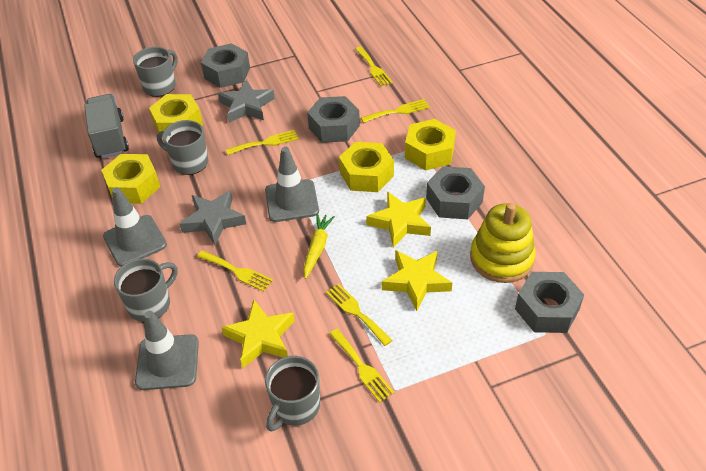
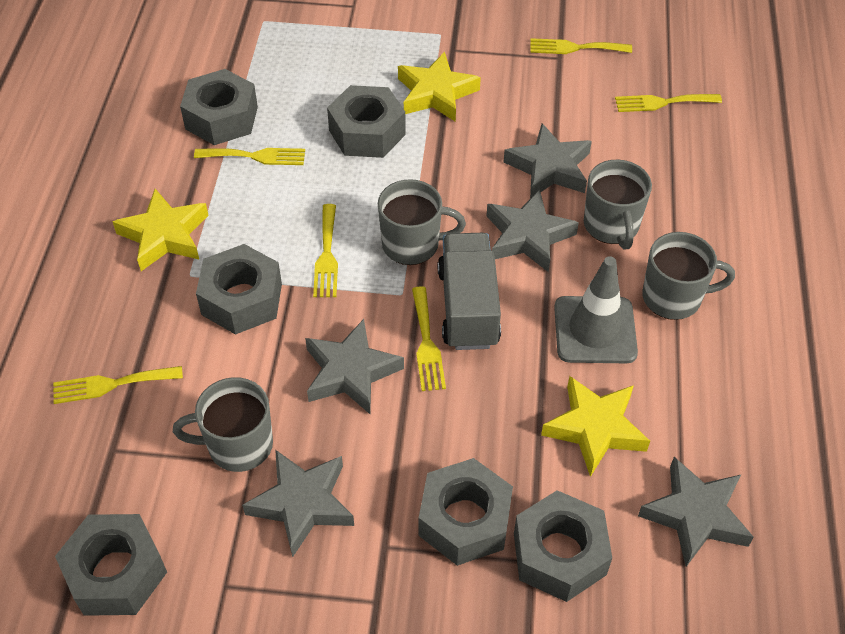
grey nut: [201,44,250,88] [307,96,360,143] [426,166,485,219] [515,272,584,333] = 4 -> [55,514,167,616] [180,69,258,145] [196,244,282,335] [327,85,406,158] [419,458,513,566] [514,490,612,602] = 6
grey star: [180,190,246,245] [218,80,275,123] = 2 -> [242,450,354,557] [305,319,404,414] [486,189,579,272] [504,123,592,198] [638,457,754,567] = 5
grey traffic cone: [103,187,167,267] [135,311,199,390] [265,147,319,222] = 3 -> [554,256,638,363] = 1
yellow carrot: [303,214,335,279] = 1 -> none = 0
yellow nut: [101,154,160,204] [149,94,203,139] [339,142,394,192] [405,119,456,170] = 4 -> none = 0
yellow stacking toy: [470,203,536,283] = 1 -> none = 0

